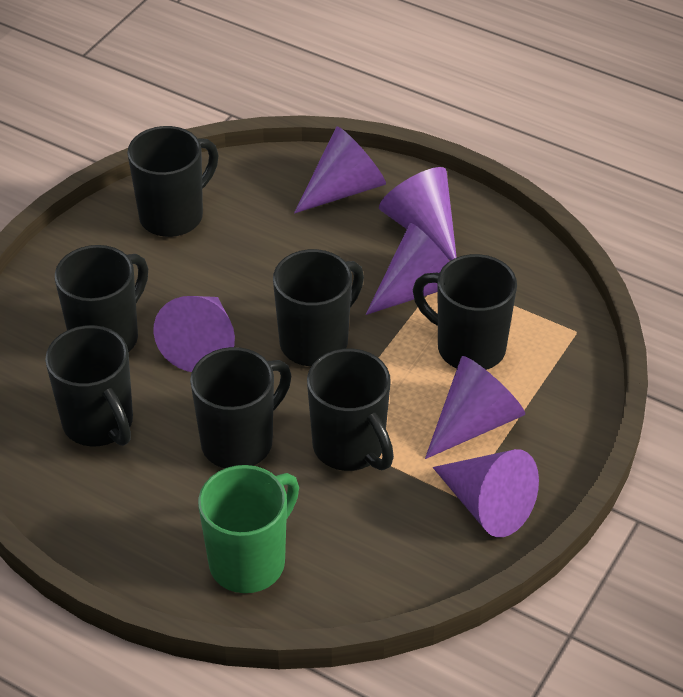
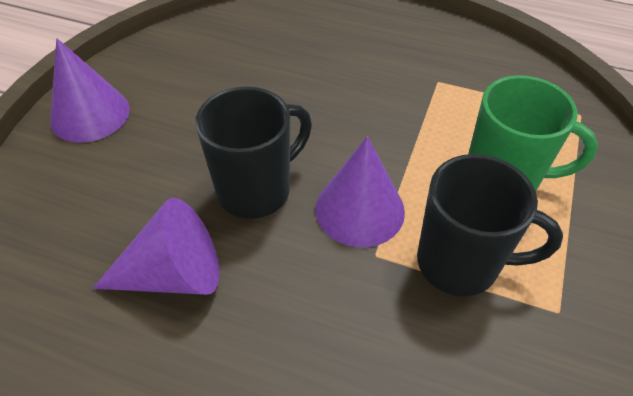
black mug: [45,325,133,446] [55,245,148,352] [127,126,218,237] [190,347,291,468] [273,249,364,366] [307,348,394,471] [413,254,517,370] = 7 -> [195,86,312,219] [417,154,563,296] = 2
purple cone: [153,296,235,372] [294,126,386,214] [366,223,449,315] [379,167,457,261] [425,356,525,459] [433,449,539,537] = 6 -> [50,38,130,142] [93,198,219,295] [316,136,405,247] = 3

